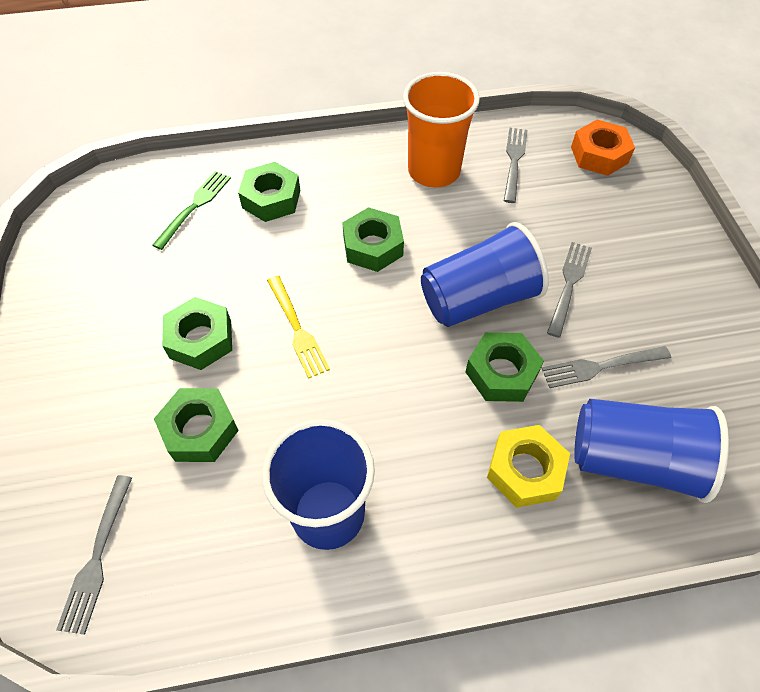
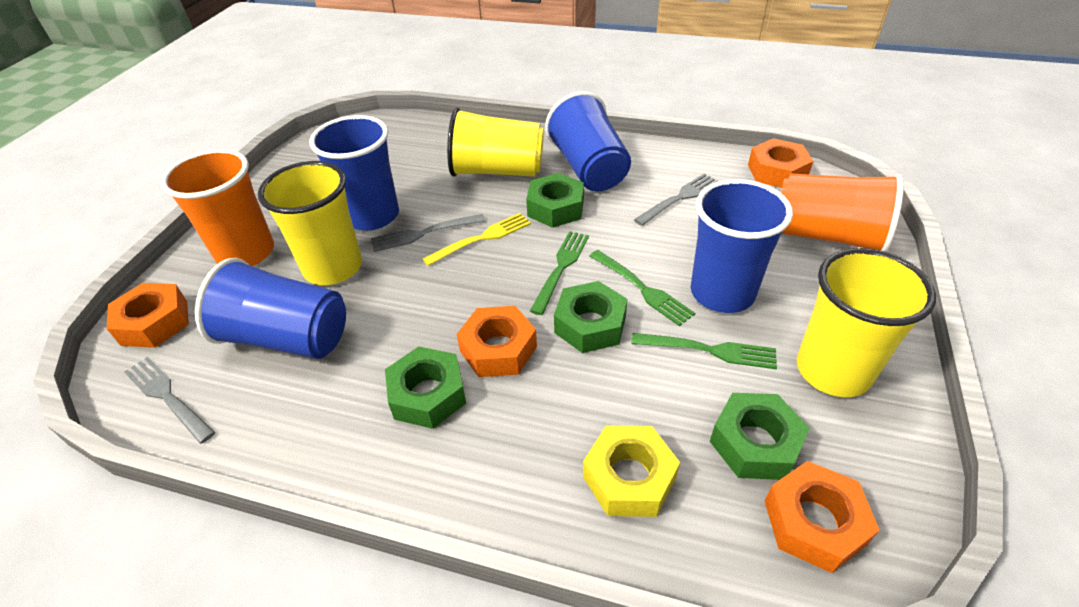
blue cup: [262,419,375,550] [421,222,549,327] [574,399,729,503] = 3 -> [195,258,346,359] [309,115,399,231] [545,91,631,191] [691,179,793,313] = 4
green fork: [152,171,231,250] = 1 -> [530,231,589,315] [590,250,695,326] [631,333,777,369] = 3
green nut: [154,388,239,462] [162,297,232,370] [238,162,301,222] [342,207,404,272] [466,332,544,402] = 5 -> [385,346,466,429] [526,173,584,228] [554,281,627,353] [710,393,810,480] = 4
grey fork: [56,475,132,635] [504,128,527,203] [541,346,671,388] [547,242,592,338] = 4 -> [124,357,215,444] [371,214,485,252] [634,174,718,226] = 3
orange cup: [403,72,480,188] = 1 -> [161,149,274,266] [782,173,904,252] = 2
orange nut: [571,119,635,176] = 1 -> [107,283,189,348] [457,306,537,377] [748,138,813,188] [765,461,880,573] = 4
yellow cup: none = 0 -> [258,161,362,285] [447,108,544,177] [797,248,936,397] = 3

